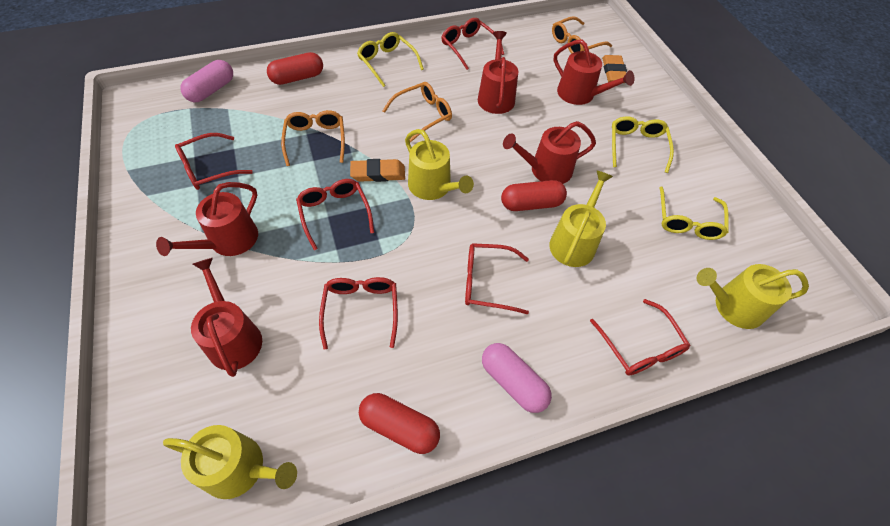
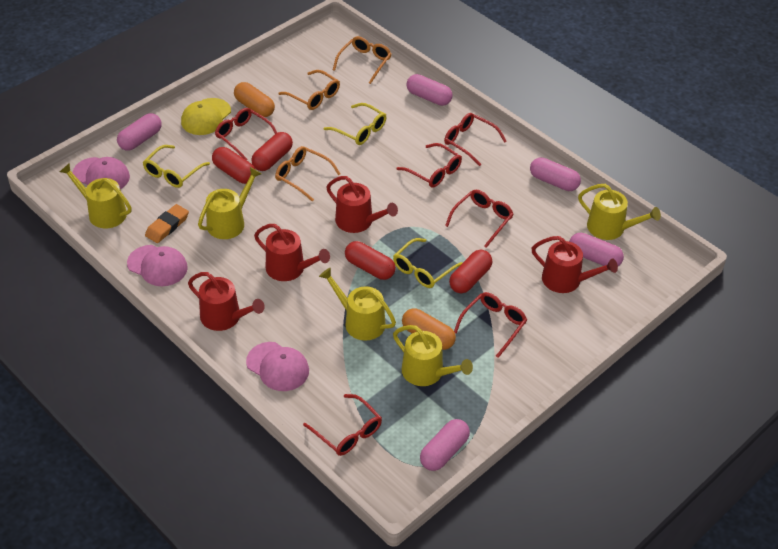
orange capsule: none = 0 -> [234,82,275,117] [402,308,456,350] = 2
orange eraser: [350,159,405,182] [602,55,627,83] = 2 -> [145,204,189,243] = 1
pink cap: none = 0 -> [73,157,130,189] [127,245,188,286] [246,342,309,391] = 3
pink capsule: [180,60,233,102] [482,343,552,413] = 2 -> [117,113,162,151] [406,74,453,106] [420,419,470,471] [530,157,581,191] [569,233,624,266] = 5
red capsule: [267,52,323,85] [359,393,440,454] [501,180,567,211] = 3 -> [212,147,256,184] [251,132,293,171] [345,241,396,280] [449,249,492,293] = 4
red watering can: [156,182,258,256] [191,258,262,377] [478,31,518,114] [503,121,596,184] [553,39,635,105] = 5 -> [188,272,265,331] [254,224,330,281] [326,176,398,233] [532,236,618,293] = 4
yellow cap: none = 0 -> [181,98,231,135] = 1
yellow watering can: [163,425,297,499] [405,129,474,200] [549,171,613,267] [697,264,809,329] = 4 -> [60,163,132,228] [198,167,261,239] [319,267,396,341] [393,325,473,386] [578,184,661,240] = 5

